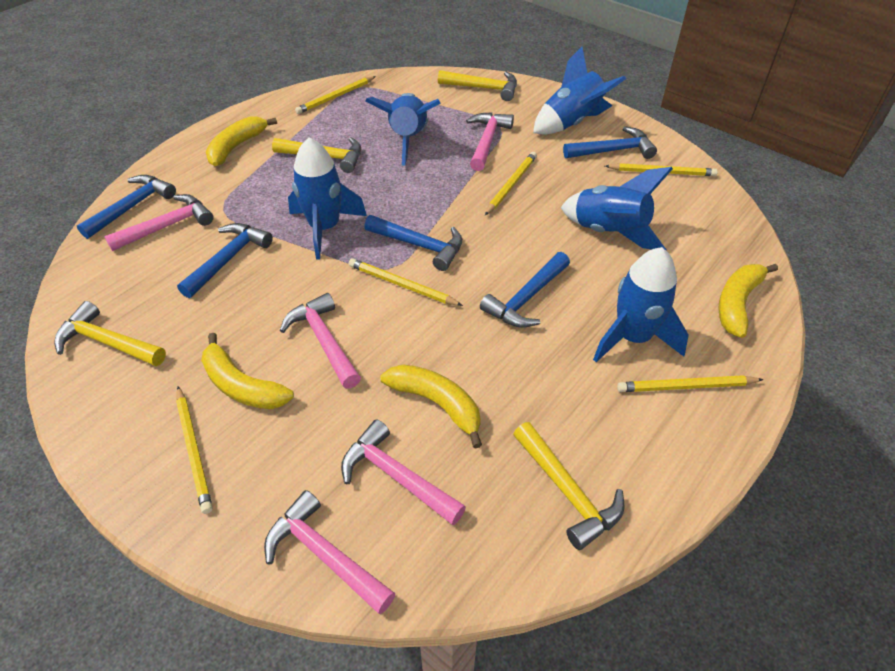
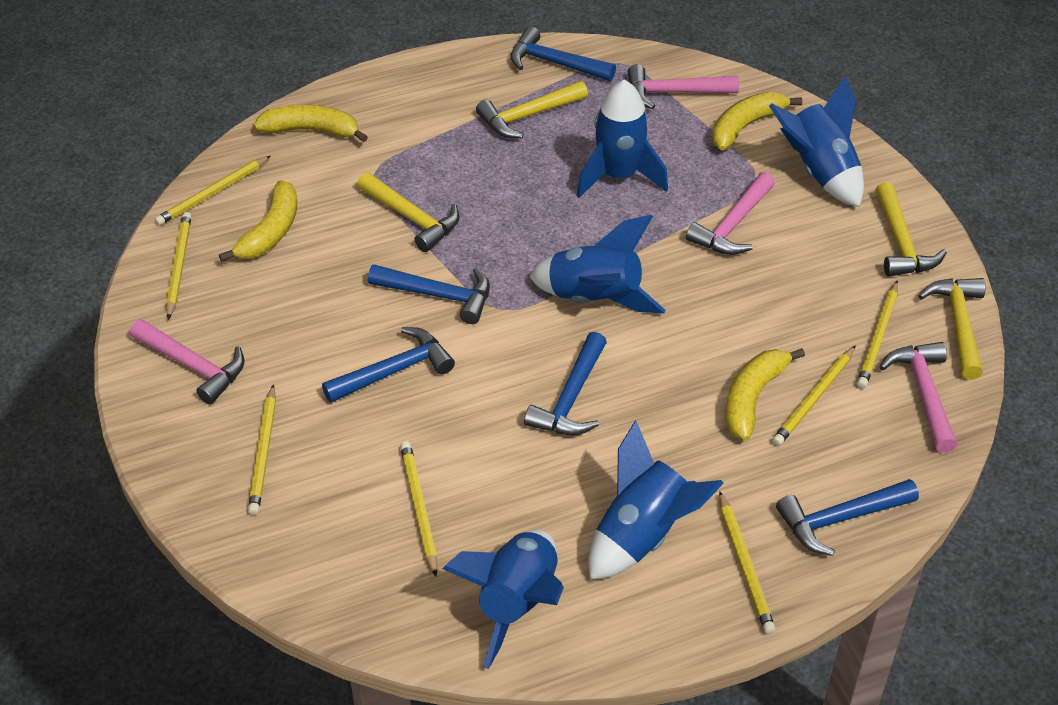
pink hammer: [104,194,214,251] [264,490,395,614] [280,293,361,389] [341,419,466,525] [466,112,514,171] = 5 -> [130,319,244,404] [627,64,739,109] [686,172,775,255] [880,342,957,453] = 4
yellow pencil: [176,386,213,514] [295,76,376,114] [348,258,463,306] [485,152,537,215] [605,163,718,176] [617,375,764,392] = 6 -> [154,156,270,226] [166,212,192,320] [248,384,276,515] [400,441,437,577] [719,491,776,634] [772,345,856,446] [857,281,898,389] = 7

